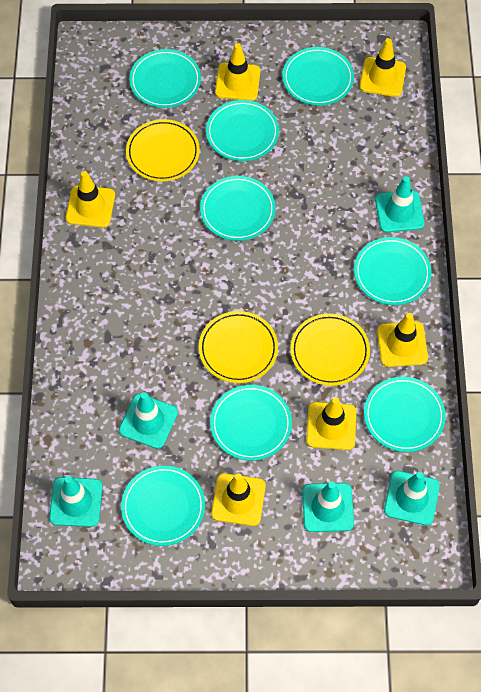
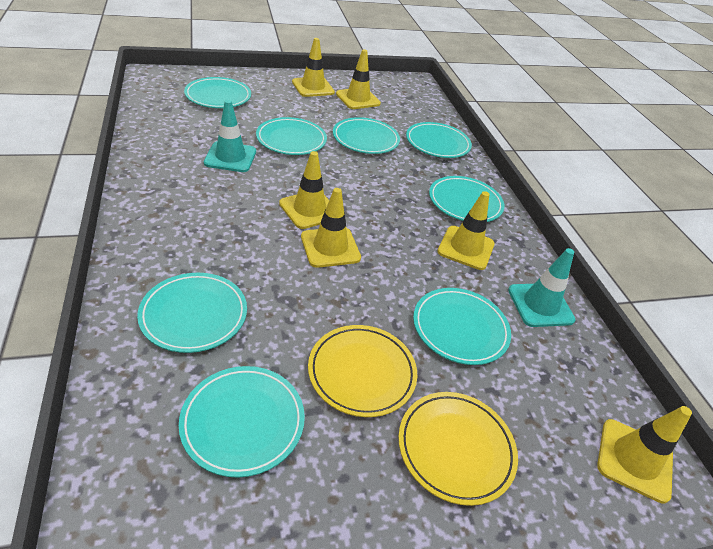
turquoise traffic cone: [49,476,102,527] [119,392,178,449] [302,482,354,532] [375,176,425,233] [384,471,440,526] = 5 -> [204,100,256,172] [508,248,576,327] = 2
yellow plate: [126,119,200,182] [199,311,278,383] [290,314,370,386] = 3 -> [308,325,417,417] [398,392,518,506] = 2

